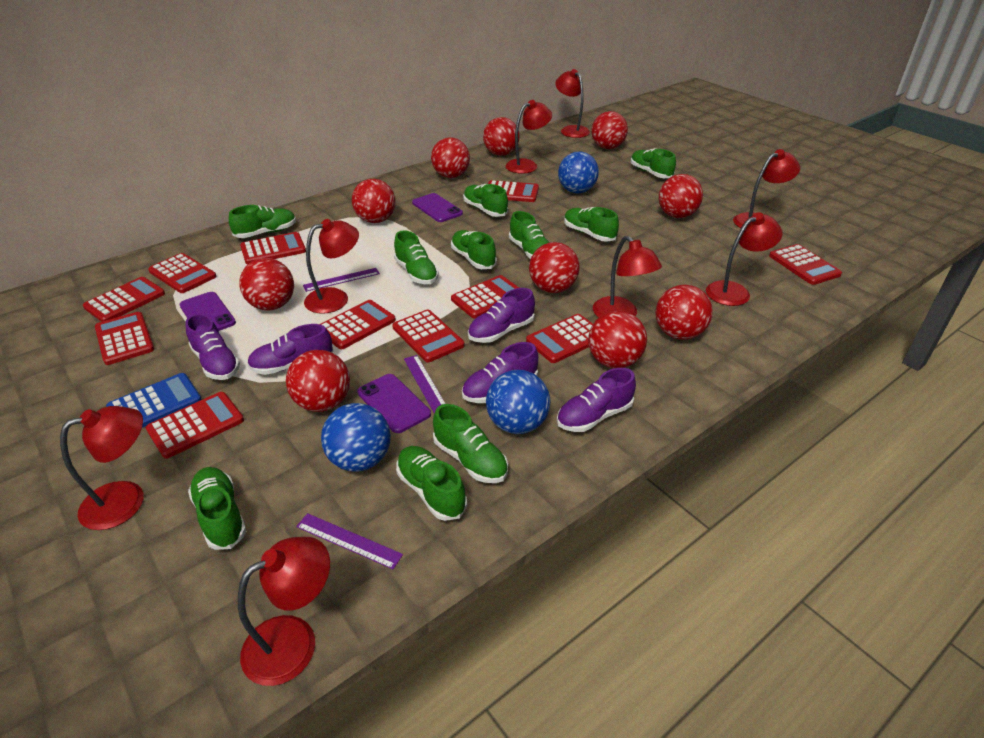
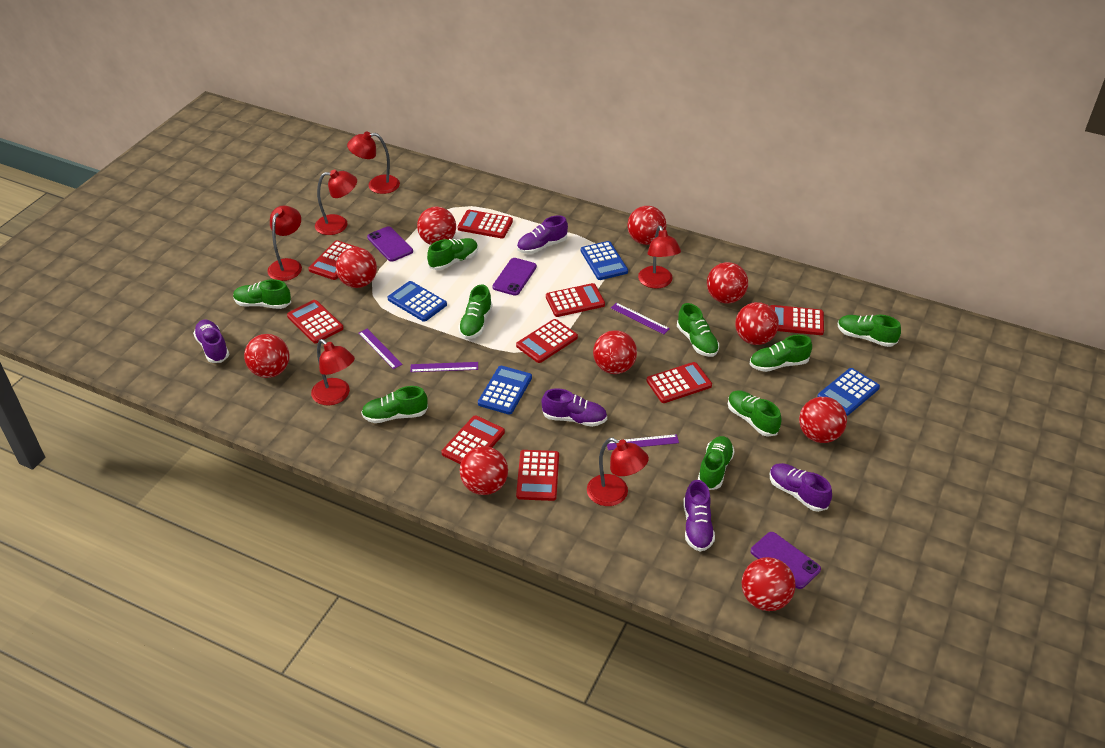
blue ball: [321,403,391,472] [486,370,551,434] [558,152,599,193] = 3 -> none = 0
blue calculator: [106,373,202,428] = 1 -> [387,281,447,322] [478,366,532,415] [581,241,628,280] [817,368,880,416] = 4
green shoe: [188,467,246,550] [229,205,296,238] [394,230,439,284] [396,446,467,521] [433,404,508,483] [451,230,497,269] [463,184,508,217] [509,211,549,259] [564,207,619,242] [631,148,676,178] = 10 -> [233,279,291,309] [361,386,428,423] [427,238,478,270] [458,285,493,339] [677,303,719,357] [698,436,735,490] [728,390,781,437] [750,335,812,372] [838,315,901,347] = 9
purple ruler: [296,513,403,569] [303,268,380,292] [404,355,446,414] = 3 -> [359,329,403,369] [410,362,478,372] [607,434,679,450] [611,302,670,334] = 4
red calculator: [83,277,165,322] [95,312,154,365] [146,392,244,459] [148,253,216,293] [240,232,306,264] [320,300,396,349] [392,310,465,362] [451,275,519,318] [488,180,539,202] [526,314,593,363] [769,244,842,285] = 11 -> [287,300,344,343] [308,240,360,280] [441,415,505,464] [458,210,513,238] [516,319,578,363] [516,450,559,501] [546,283,605,317] [647,362,712,403] [770,305,824,335] = 9
red lamp: [60,406,144,530] [238,537,330,686] [304,219,359,314] [505,100,552,174] [555,69,590,138] [593,236,662,318] [706,212,782,306] [733,149,800,228] = 8 -> [267,206,302,281] [311,339,355,406] [315,169,357,235] [347,131,400,194] [587,438,649,506] [638,226,681,289] = 6

